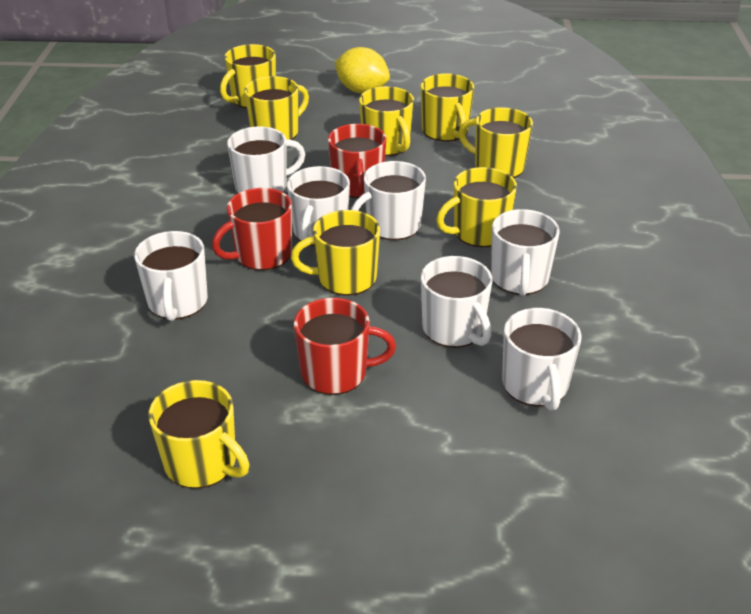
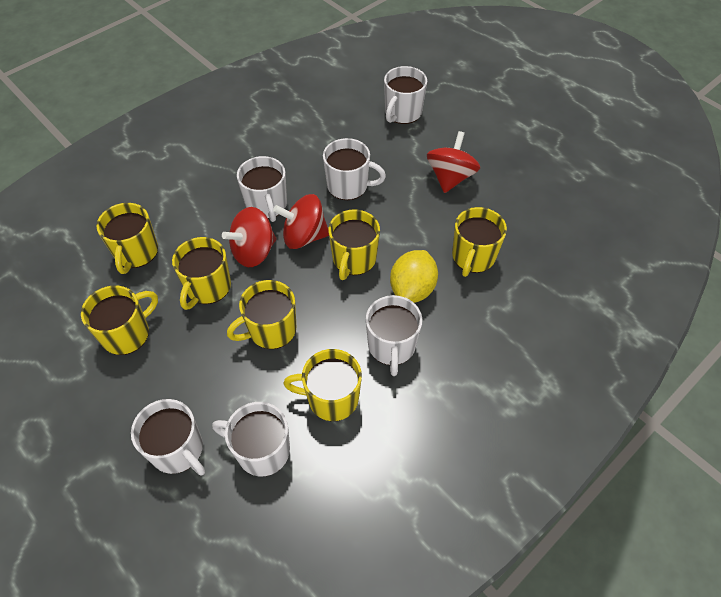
red mug: [212,188,292,271] [294,298,396,395] [328,124,386,198] = 3 -> none = 0
red spinning top: none = 0 -> [222,207,276,267] [273,194,329,249] [427,131,480,193] = 3
white mug: [134,231,208,321] [227,126,305,193] [287,166,350,246] [351,161,426,240] [421,256,493,348] [491,209,560,296] [502,308,582,411] = 7 -> [131,399,205,475] [212,402,290,477] [237,156,287,222] [323,138,386,200] [366,295,422,376] [384,66,427,124] = 6
yellow mug: [148,380,249,489] [220,44,276,108] [244,76,309,140] [291,210,380,296] [359,86,414,156] [420,73,474,142] [436,167,517,247] [459,107,533,178] = 8 -> [81,285,158,355] [97,203,158,274] [172,237,231,310] [227,280,296,349] [283,349,362,421] [328,210,380,280] [452,207,507,277] = 7

